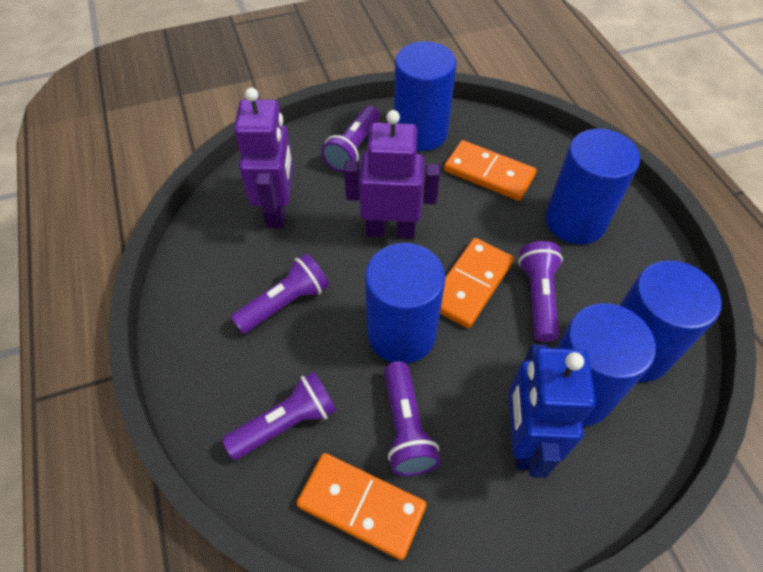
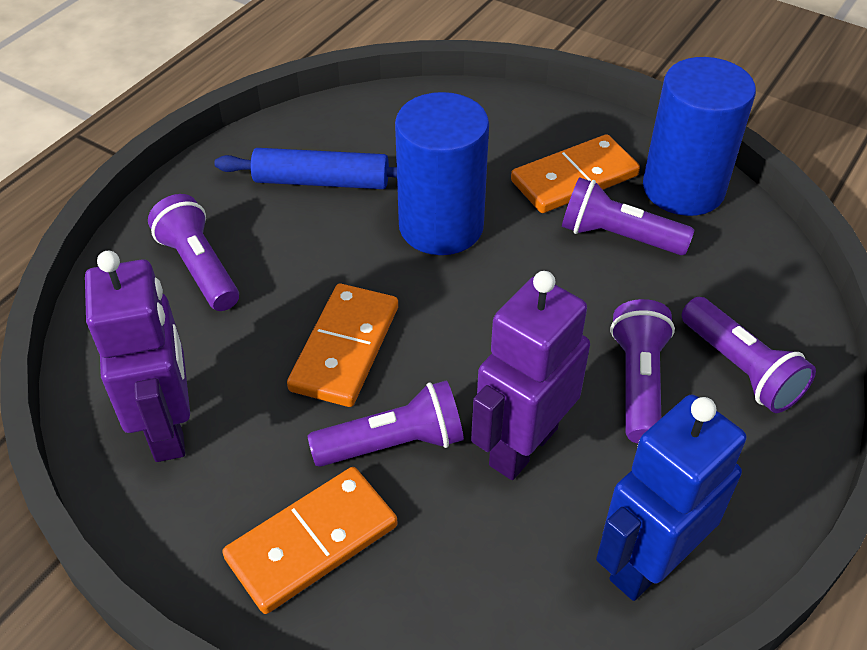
blue cylinder: [365,243,445,364] [394,41,457,151] [545,129,640,244] [556,303,656,426] [619,260,722,382] = 5 -> [395,92,489,255] [643,57,756,216] = 2
blue rolling pin: none = 0 -> [214,148,397,189] = 1

